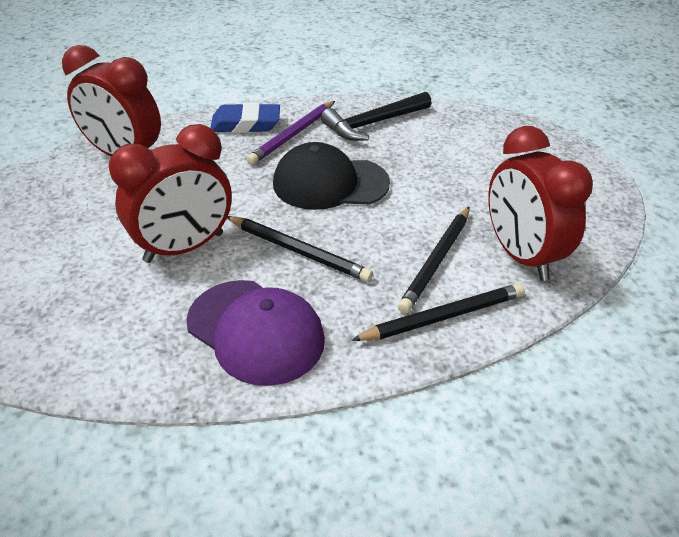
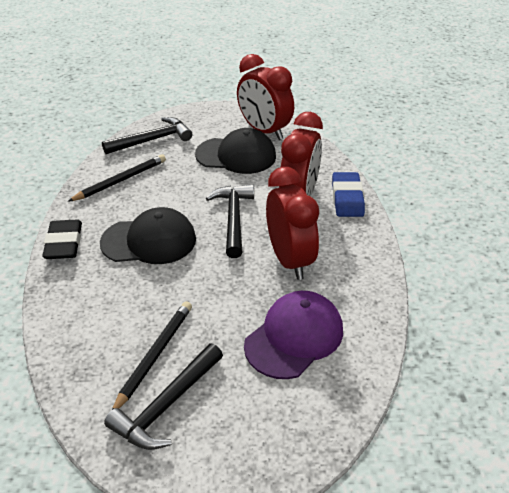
black cap: [273,142,390,210] = 1 -> [100,207,196,264] [195,128,276,174] = 2
black eraser: none = 0 -> [42,220,82,259] = 1
black hammer: [321,92,432,141] = 1 -> [102,117,192,154] [104,343,223,450] [206,184,254,258] = 3
black pencil: [227,216,373,282] [351,283,525,341] [398,207,470,314] = 3 -> [68,154,166,202] [112,301,192,410] = 2
purple pencil: [246,101,335,165] = 1 -> none = 0

